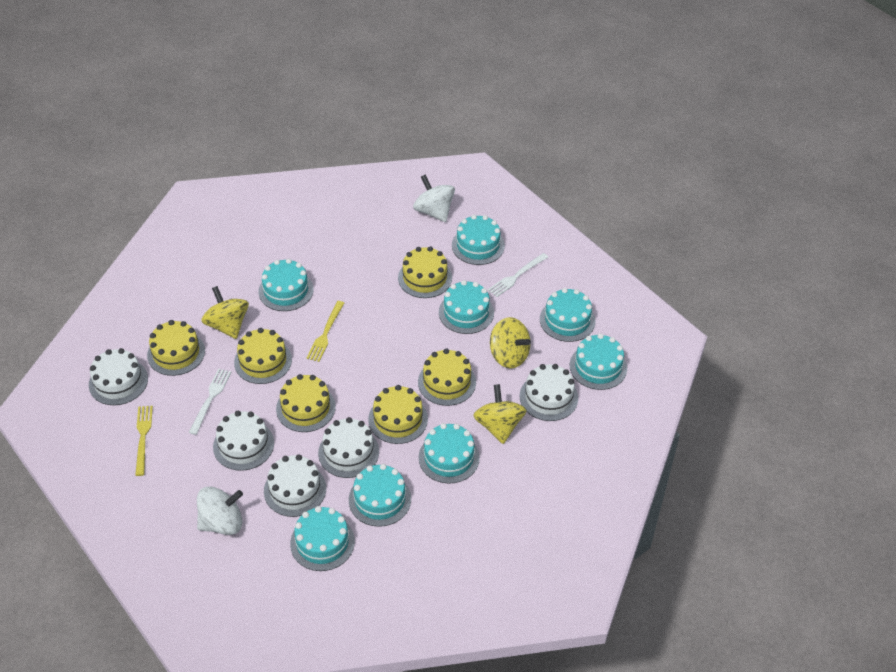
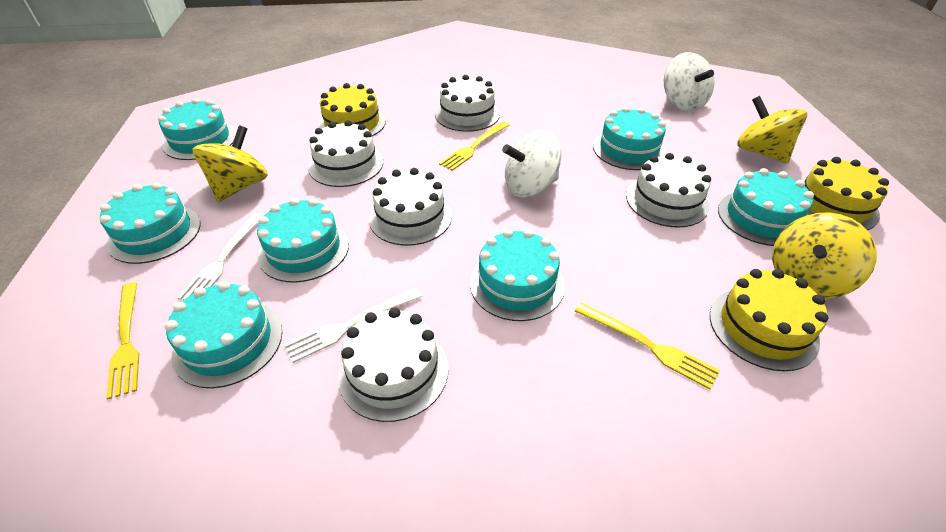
turquoise cake: [259,259,314,311] [290,506,355,571] [349,464,411,527] [419,423,480,484] [439,280,494,334] [452,215,505,265] [540,288,596,342] [570,333,627,390] = 8 -> [100,182,200,264] [158,98,236,160] [165,281,282,388] [257,198,349,283] [470,229,565,321] [593,107,666,170] [718,168,814,246] = 7
yellow cake: [147,320,205,376] [234,328,292,384] [276,374,336,432] [368,385,428,444] [398,246,452,298] [418,348,476,406] = 6 -> [318,83,386,136] [710,269,828,371] [804,157,889,230] = 3
yellow fork: [135,406,153,476] [307,301,344,362] = 2 -> [106,282,139,400] [439,121,510,171] [575,303,720,390] = 3

